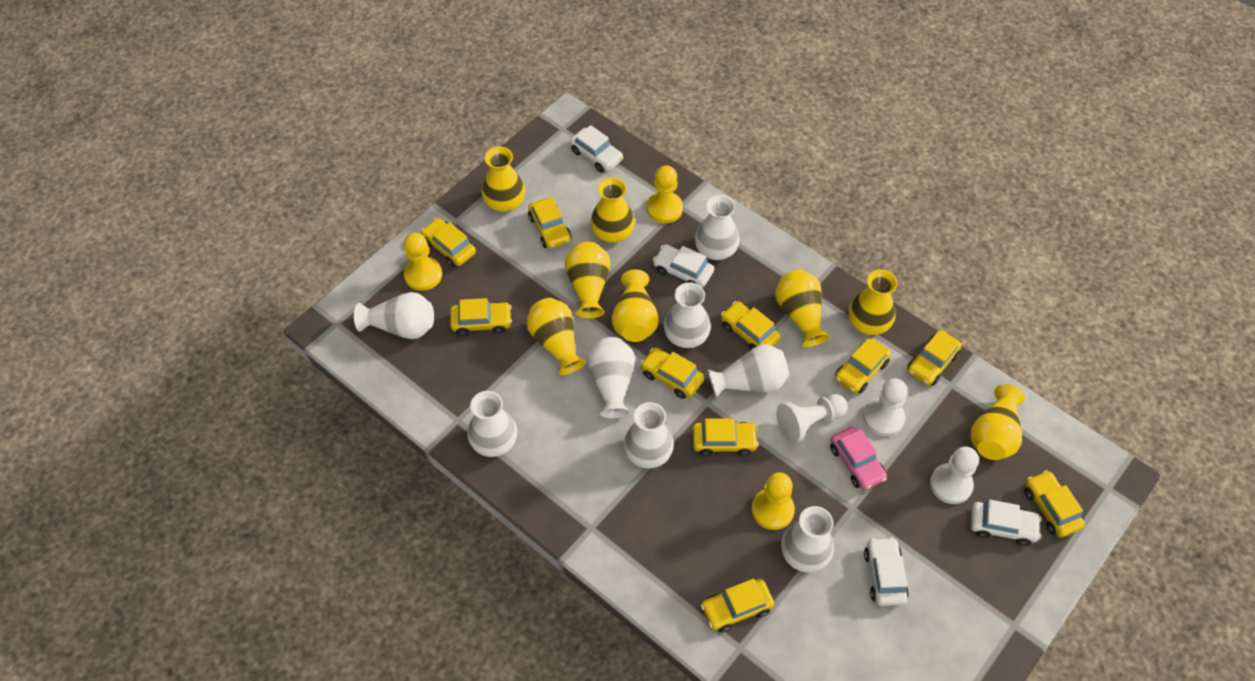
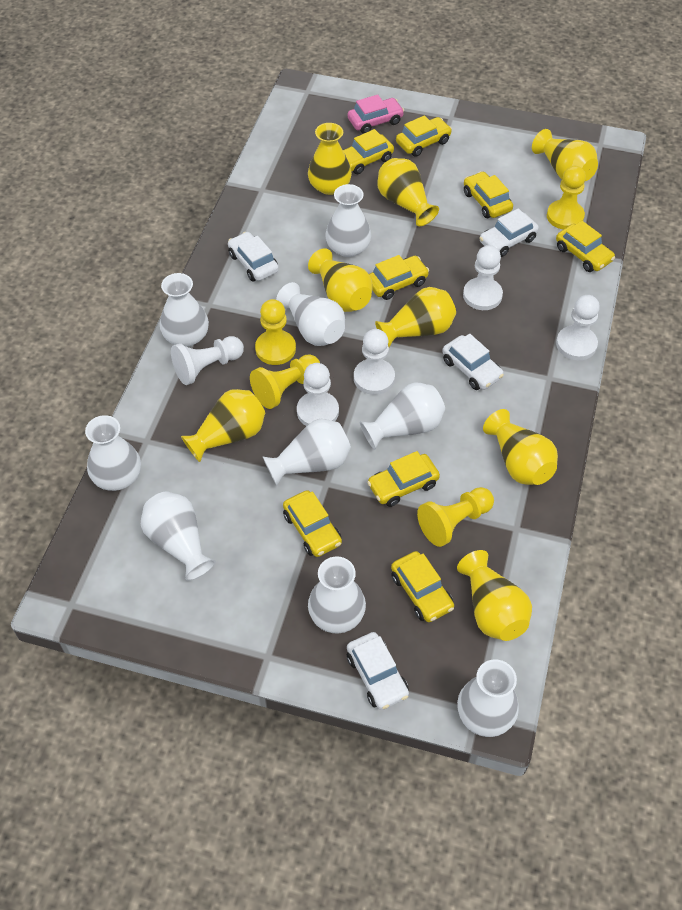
white pawn: [777,394,848,443] [863,378,907,436] [930,447,979,504] = 3 -> [171,336,244,385] [297,363,339,426] [354,329,395,395] [463,245,503,310] [556,295,600,360] = 5
white vase: [354,292,434,339] [467,391,517,457] [587,337,635,418] [624,402,674,468] [664,282,711,348] [695,195,740,260] [708,344,789,398] [781,506,834,573] = 8 -> [85,415,141,491] [141,491,216,581] [160,273,209,347] [262,419,351,486] [276,282,345,346] [308,556,366,633] [325,184,371,257] [360,382,445,450] [457,659,519,737] = 9
yellow car: [421,218,476,267] [450,298,512,336] [528,197,572,249] [640,347,705,399] [692,418,759,456] [701,579,774,632] [721,301,781,350] [835,338,891,393] [907,330,962,386] [1024,470,1085,538] = 10 -> [283,490,342,557] [343,129,394,174] [367,451,440,507] [369,255,429,300] [391,551,454,622] [396,115,452,157] [464,171,513,218] [556,221,615,272] = 8
yellow pawn: [404,233,442,291] [647,165,683,223] [751,472,795,530] = 3 -> [250,354,320,409] [255,299,296,365] [417,487,494,547] [547,166,586,229] = 4

